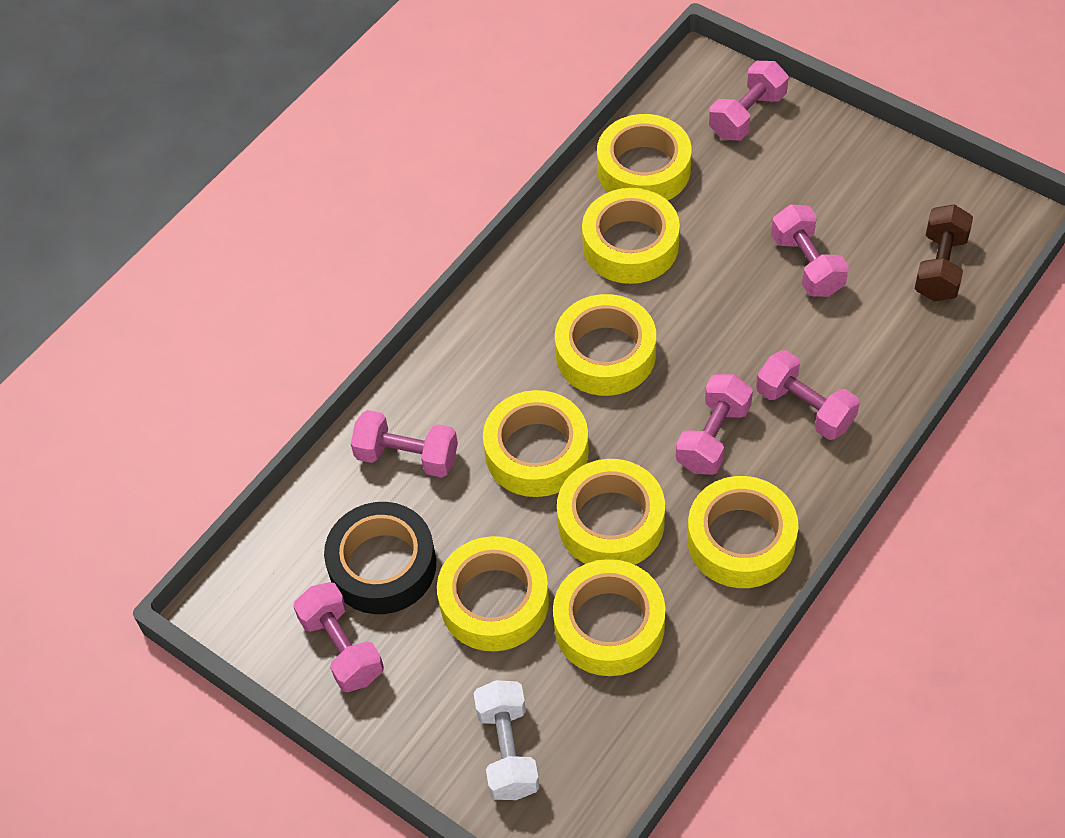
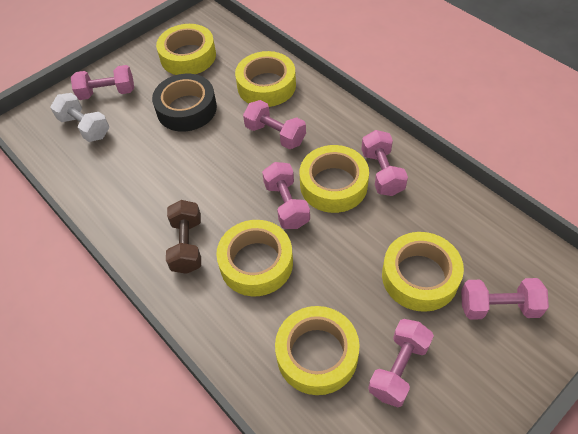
yellow tape: [437,536,549,651] [483,390,589,497] [553,559,666,676] [555,294,656,396] [557,459,665,565] [582,188,680,284] [597,114,692,201] [687,476,798,588] = 8 -> [156,24,216,75] [216,220,293,297] [235,51,296,107] [275,306,360,395] [300,145,369,213] [382,232,464,312] = 6

